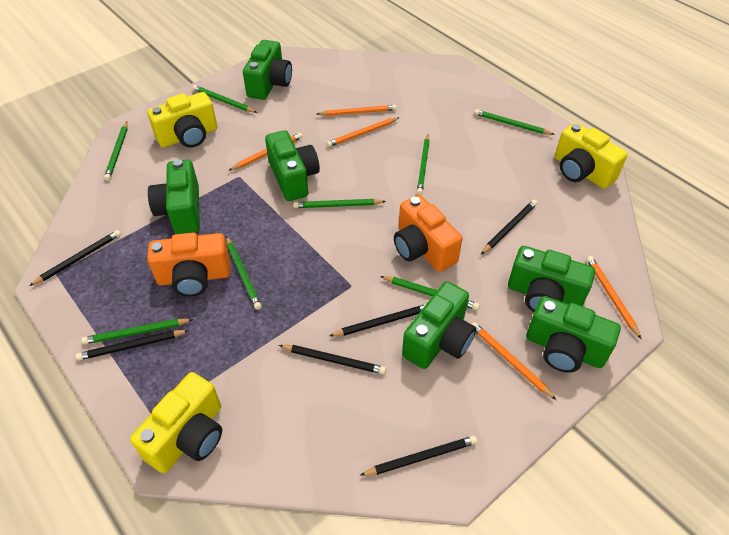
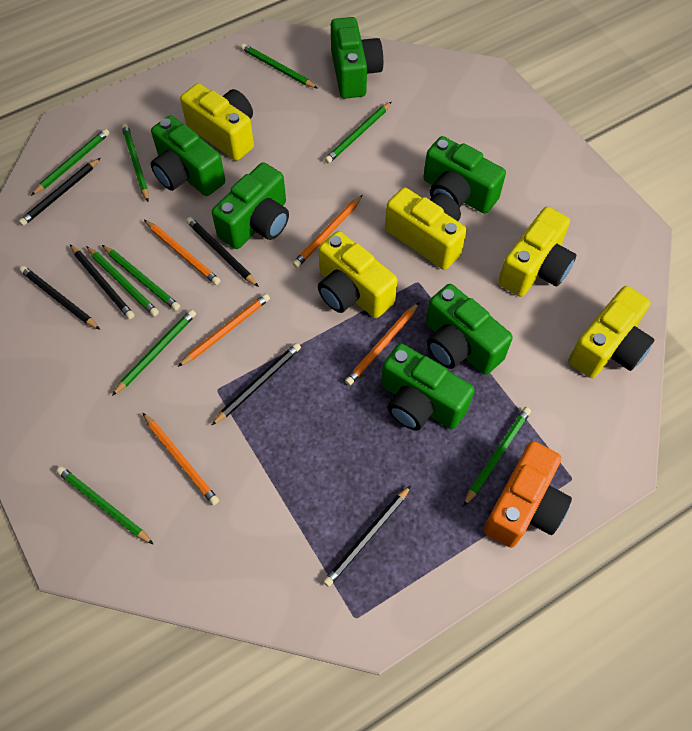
green pencil: [81,319,193,345] [104,122,128,181] [192,85,257,113] [226,236,262,310] [293,199,386,208] [381,276,480,310] [417,134,430,195] [474,109,555,135] = 8 -> [31,129,110,196] [56,466,154,545] [86,246,159,316] [102,245,180,311] [112,310,196,396] [122,124,149,202] [241,43,318,89] [324,102,391,163] [463,407,531,507] = 9
orange camera: [147,232,230,297] [394,195,462,272] = 2 -> [483,441,572,548] = 1
yellow camera: [130,372,222,473] [147,92,218,148] [555,123,628,189] = 3 -> [180,83,254,161] [318,231,397,318] [385,187,467,270] [498,207,576,297] [568,286,655,378] = 5

